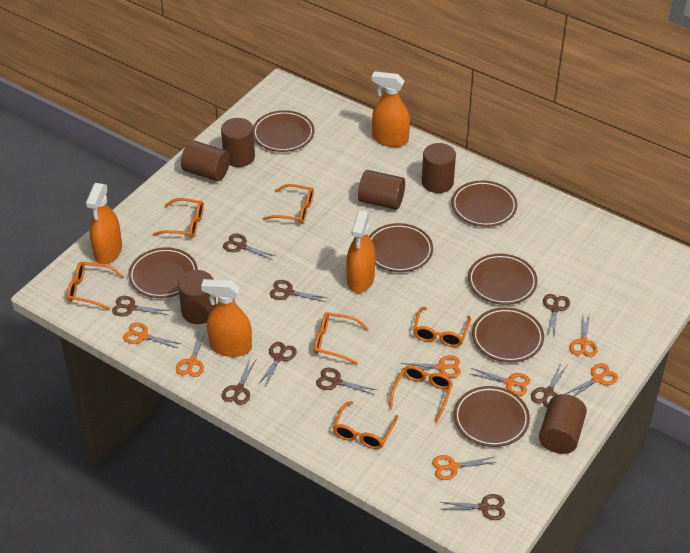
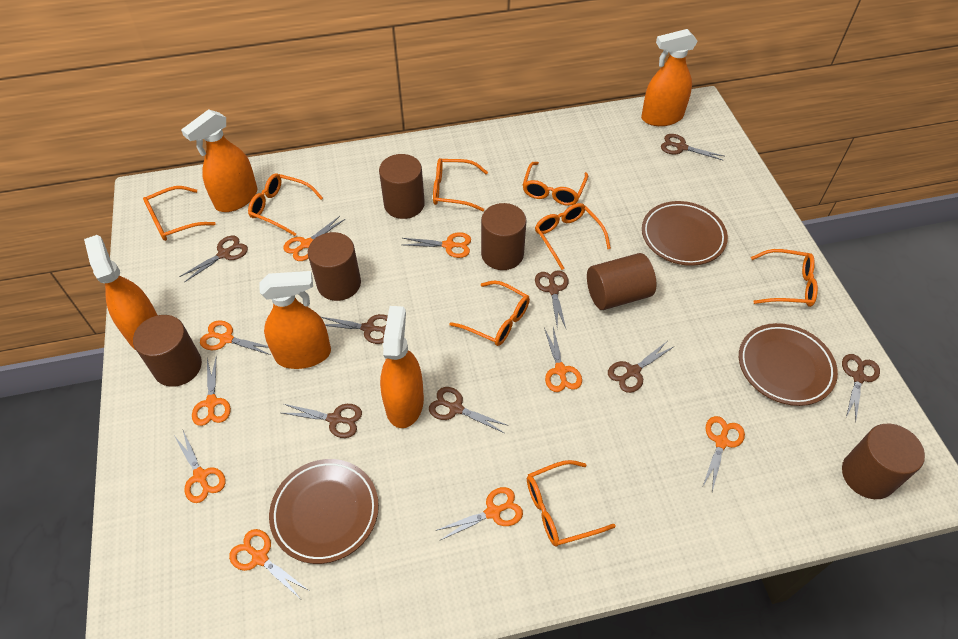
brown plate: [128,247,198,298] [253,110,315,152] [369,223,433,272] [451,181,517,227] [454,386,530,447] [468,254,538,305] [472,307,544,363] = 7 -> [269,459,379,564] [642,201,728,266] [739,323,838,406] = 3
brown scissors: [112,296,171,316] [222,358,256,405] [223,234,275,260] [258,342,297,388] [270,280,327,302] [316,368,377,395] [441,494,505,520] [531,363,567,408] [543,294,570,335] = 9 -> [179,236,248,282] [282,404,362,438] [321,314,388,344] [429,387,509,433] [535,270,569,330] [608,342,675,393] [661,134,724,161] [842,354,880,422] = 8
orange glasses: [67,262,124,310] [153,198,204,238] [263,184,314,224] [314,312,369,365] [333,401,398,449] [389,366,453,423] [413,307,471,347] = 7 -> [143,186,216,241] [248,173,323,236] [433,158,488,211] [449,281,530,346] [523,162,588,206] [527,460,616,547] [535,203,611,270] [751,249,818,307] = 8
orange scissors: [123,323,181,348] [176,332,206,377] [401,355,461,378] [432,455,497,480] [471,368,530,396] [565,363,618,396] [570,313,598,357] = 7 -> [175,431,226,503] [192,358,231,426] [200,320,271,355] [229,529,308,598] [283,216,345,261] [403,232,471,258] [435,487,523,541] [544,327,582,392] [702,416,745,491] = 9
orange spray bottle: [86,183,122,264] [201,279,252,357] [346,211,375,293] [372,71,410,147] = 4 -> [84,235,158,350] [181,109,258,212] [259,271,331,369] [380,306,424,428] [641,29,698,126] = 5

